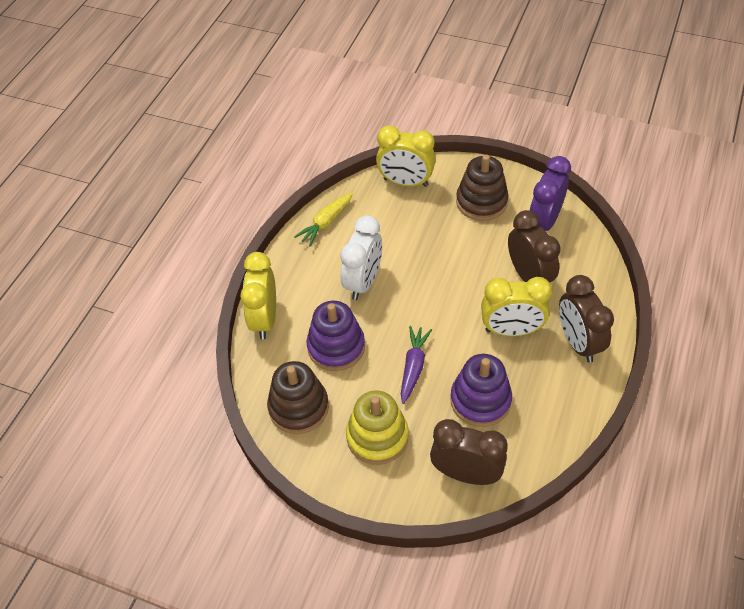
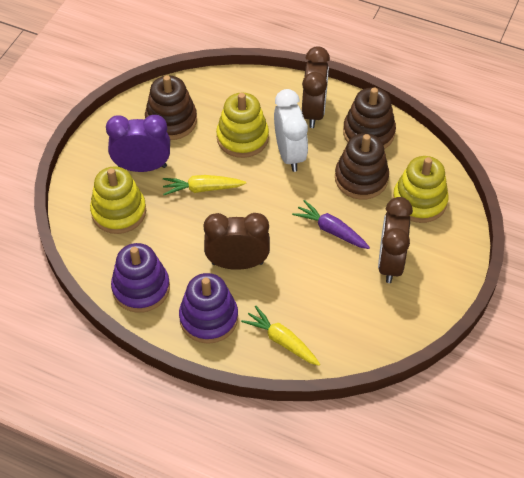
brown stacking toy: [267,361,329,434] [456,155,509,221] = 2 -> [145,75,197,140] [335,133,389,200] [343,88,396,149] = 3
yellow carrot: [294,193,353,246] = 1 -> [163,175,246,195] [241,306,320,366] = 2
yellow clock: [240,252,276,339] [376,125,436,187] [481,277,552,336] = 3 -> none = 0
yellow stacking toy: [346,391,408,465] = 1 -> [90,166,146,234] [216,93,269,158] [393,156,449,223] = 3

